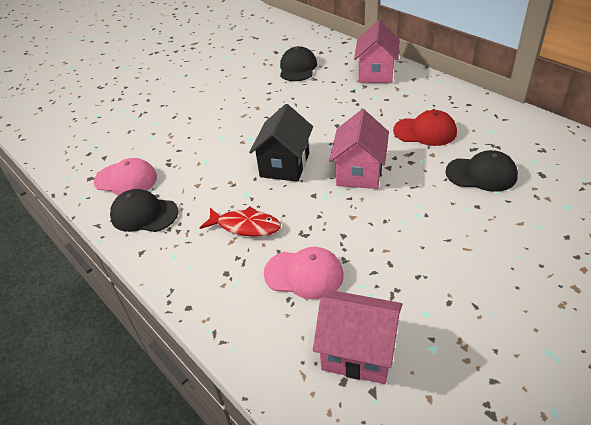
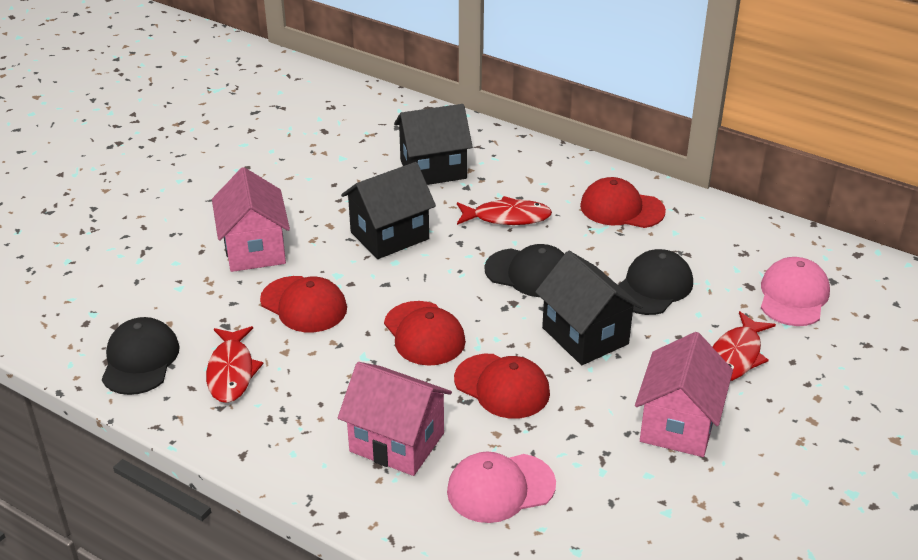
black house: [249,104,313,182] = 1 -> [341,162,436,259] [394,104,473,185] [535,251,642,365] = 3
red cap: [393,110,457,146] = 1 -> [260,276,347,332] [384,301,466,366] [454,354,550,419] [580,177,666,228] = 4
red fish: [200,206,281,237] = 1 -> [206,326,264,403] [457,196,552,225] [713,311,776,381] = 3

